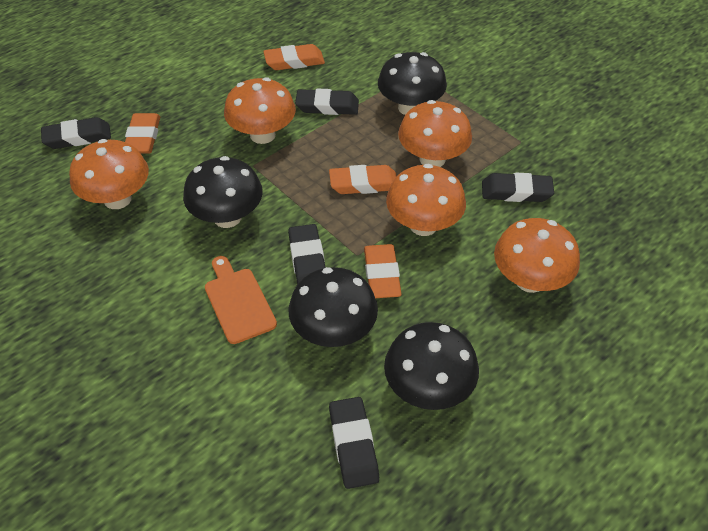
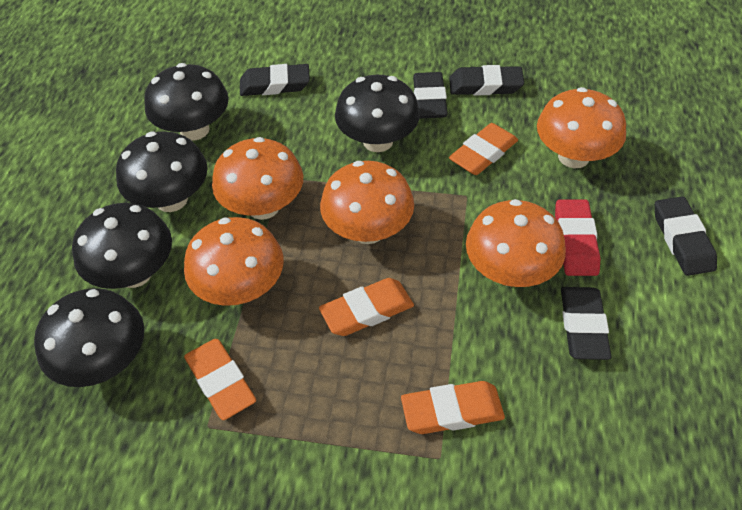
black mushroom: [183,156,263,228] [288,267,378,347] [378,52,447,115] [384,322,479,410] = 4 -> [34,288,144,387] [72,203,172,289] [116,131,208,212] [144,63,229,141] [335,75,420,152] = 5
orange cutting board: [205,256,277,344] = 1 -> none = 0
red eraser: none = 0 -> [555,199,601,276] = 1

